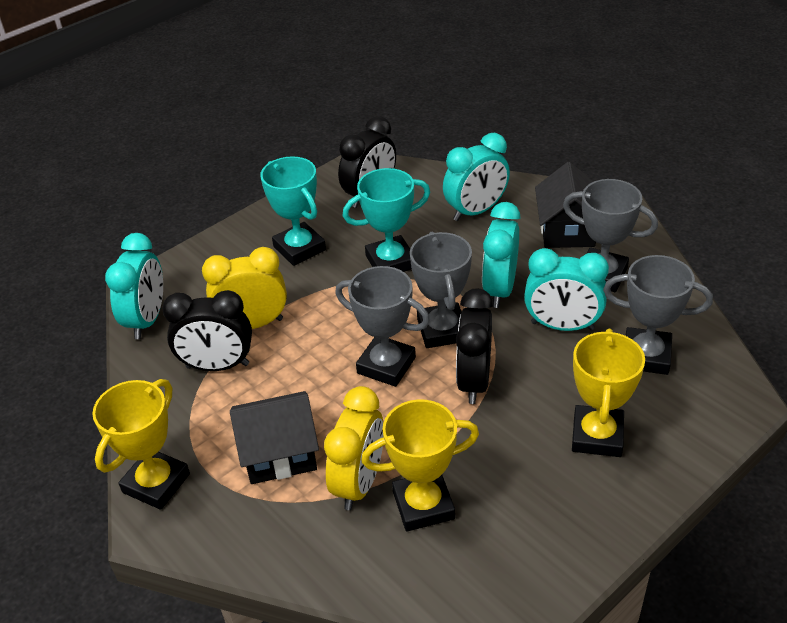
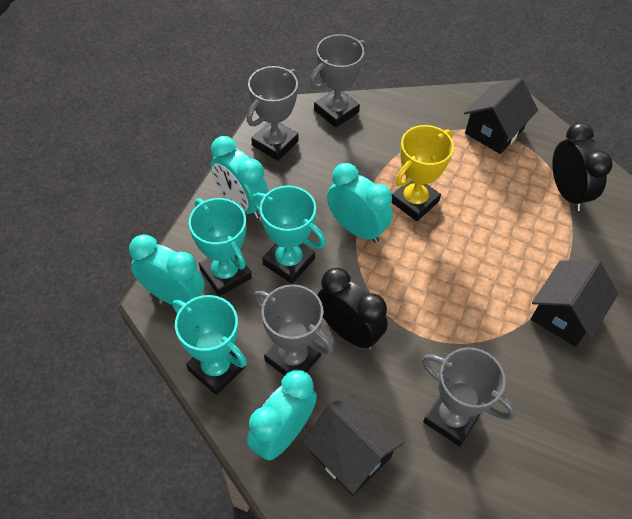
black clock: [162,290,252,371] [338,116,396,208] [456,288,494,404] = 3 -> [317,268,388,350] [552,122,612,211] = 2
black house: [230,391,319,484] [535,162,596,248] = 2 -> [302,394,404,496] [464,78,538,154] [531,260,618,347] = 3
turquoise trophy: [260,156,326,266] [343,168,430,272] = 2 -> [173,295,247,395] [189,198,252,296] [252,185,326,284] = 3
yellow clock: [202,247,287,329] [324,386,383,510] = 2 -> none = 0
yellow trophy: [92,379,190,510] [361,399,479,532] [572,329,645,457] = 3 -> [392,125,454,221] = 1

